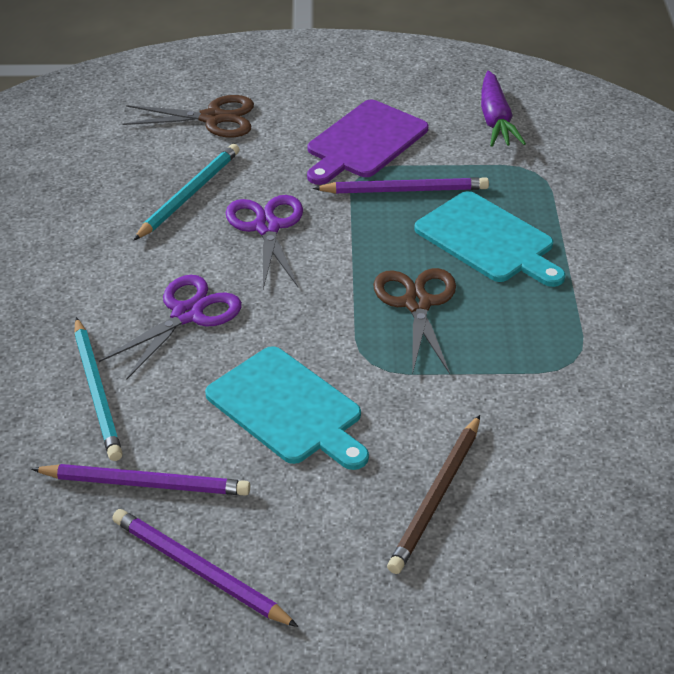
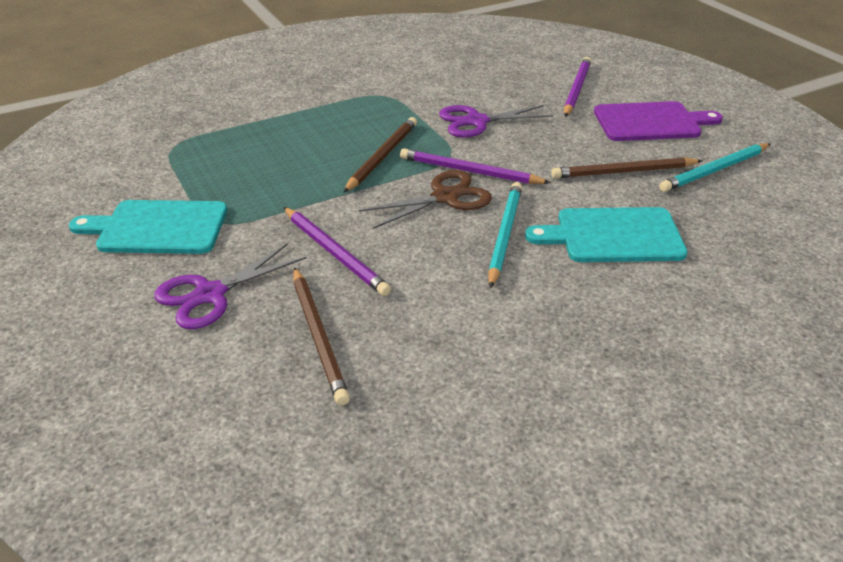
brown pencil: [387,415,480,574] = 1 -> [293,267,350,405] [343,117,417,193] [551,157,702,178] = 3
brown scissors: [122,95,254,138] [373,268,456,375] = 2 -> [359,170,492,229] = 1
purple carrot: [481,71,526,147] = 1 -> none = 0

